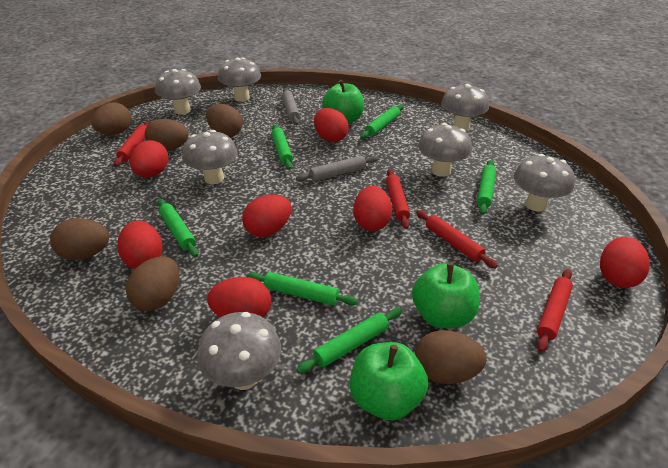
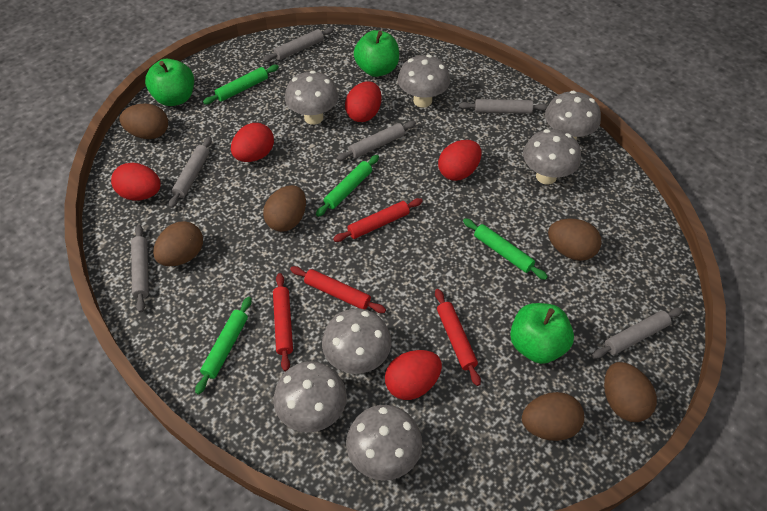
green rolling pin: [157,199,198,257] [247,272,358,306] [271,124,293,170] [296,308,402,373] [360,104,404,139] [477,160,496,215] = 6 -> [195,297,252,395] [203,65,279,104] [316,155,379,217] [463,218,548,280] = 4
grey rolling pin: [282,88,300,125] [296,156,378,181] = 2 -> [131,225,149,313] [169,137,212,208] [263,27,334,62] [336,121,416,161] [459,99,548,114] [592,307,683,359] = 6
red egg: [117,221,163,269] [130,140,169,177] [207,277,271,317] [242,194,291,237] [314,108,349,142] [353,186,392,231] [600,237,650,288] = 7 -> [111,163,161,201] [231,123,274,162] [345,81,382,122] [385,350,442,400] [438,140,482,181] = 5

